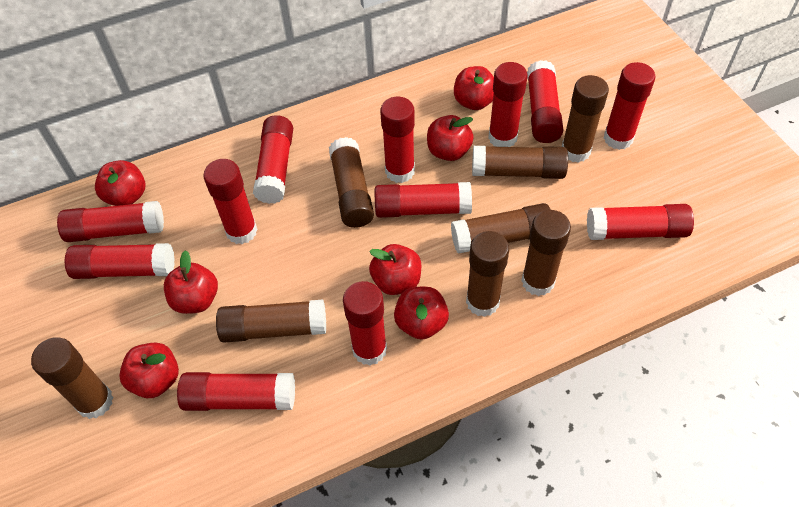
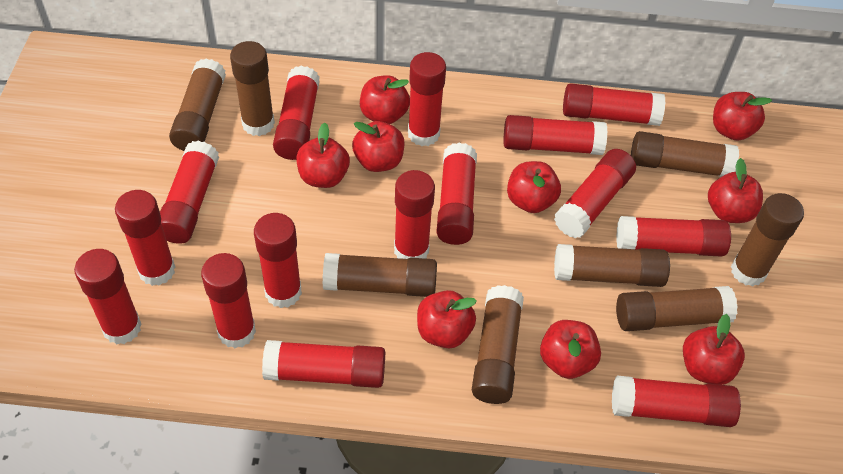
red apple: [95,160,145,206] [119,342,179,398] [164,250,218,314] [369,244,421,295] [394,287,449,340] [427,115,474,161] [454,66,494,110] = 7 -> [296,123,350,188] [352,121,405,172] [360,75,410,124] [417,290,477,348] [507,161,561,213] [540,320,601,379] [683,314,745,385] [708,158,763,223] [713,92,772,140] = 9
red glue stick: [57,201,164,242] [65,243,175,279] [177,372,295,411] [203,159,258,244] [253,115,293,204] [343,281,387,365] [375,182,472,218] [380,97,415,183] [488,62,528,147] [527,60,564,143] [587,204,694,240] [604,62,655,150] = 12 -> [74,249,141,345] [115,190,175,286] [160,141,219,244] [201,253,256,348] [254,213,302,308] [262,340,385,388] [273,66,320,160] [394,170,435,259] [408,52,446,146] [436,142,477,245] [503,115,608,155] [554,149,636,238] [563,83,666,126] [612,376,741,427] [616,216,731,257] = 15

